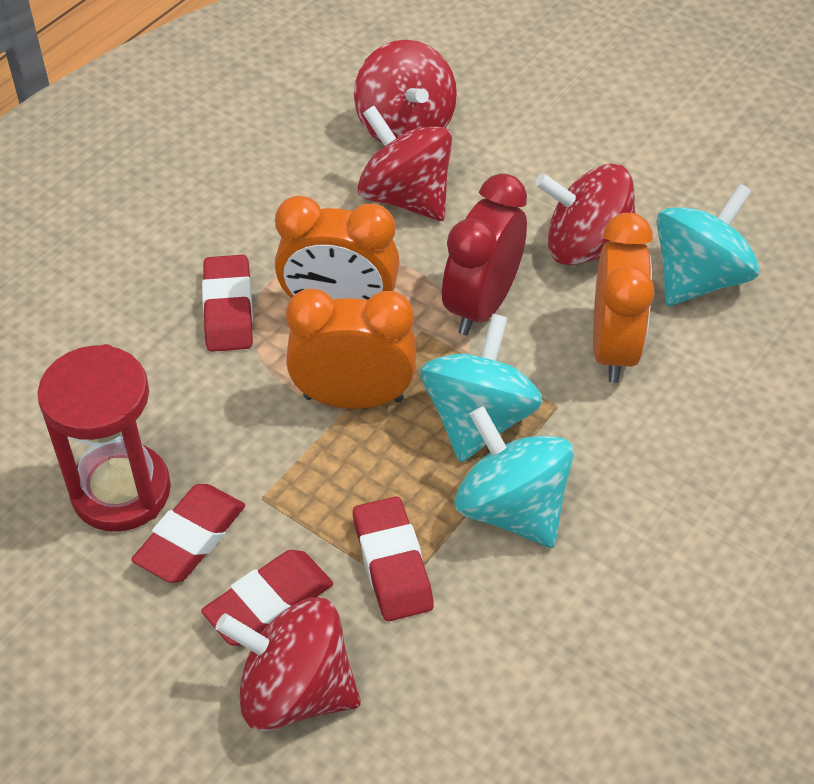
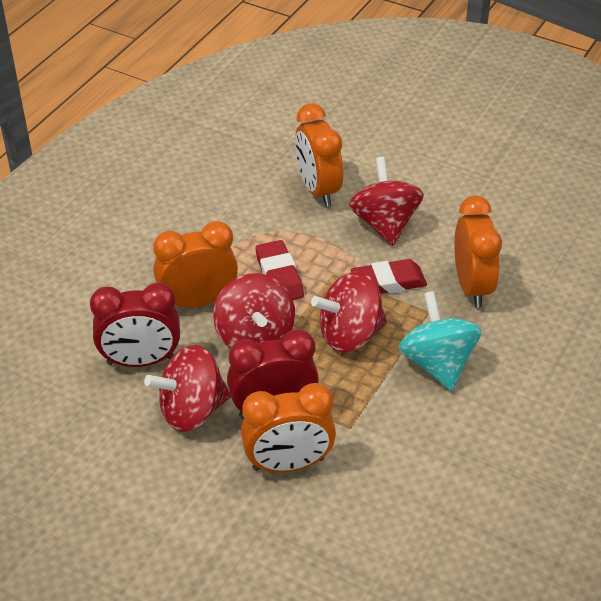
orange clock: [275,195,400,300] [286,289,416,409] [593,213,655,383] = 3 -> [153,221,238,308] [241,383,336,472] [295,103,343,206] [454,196,502,307] = 4
red clock: [442,173,527,335] = 1 -> [90,282,180,367] [227,329,319,419] = 2
red eraser: [131,484,245,583] [201,550,333,646] [202,255,253,352] [353,496,434,621] = 4 -> [256,240,304,300] [351,259,427,294] = 2
red hourglass: [37,344,171,532] = 1 -> none = 0
turquoise spinning top: [420,314,543,463] [454,406,574,548] [657,184,760,306] = 3 -> [398,291,481,391] = 1

